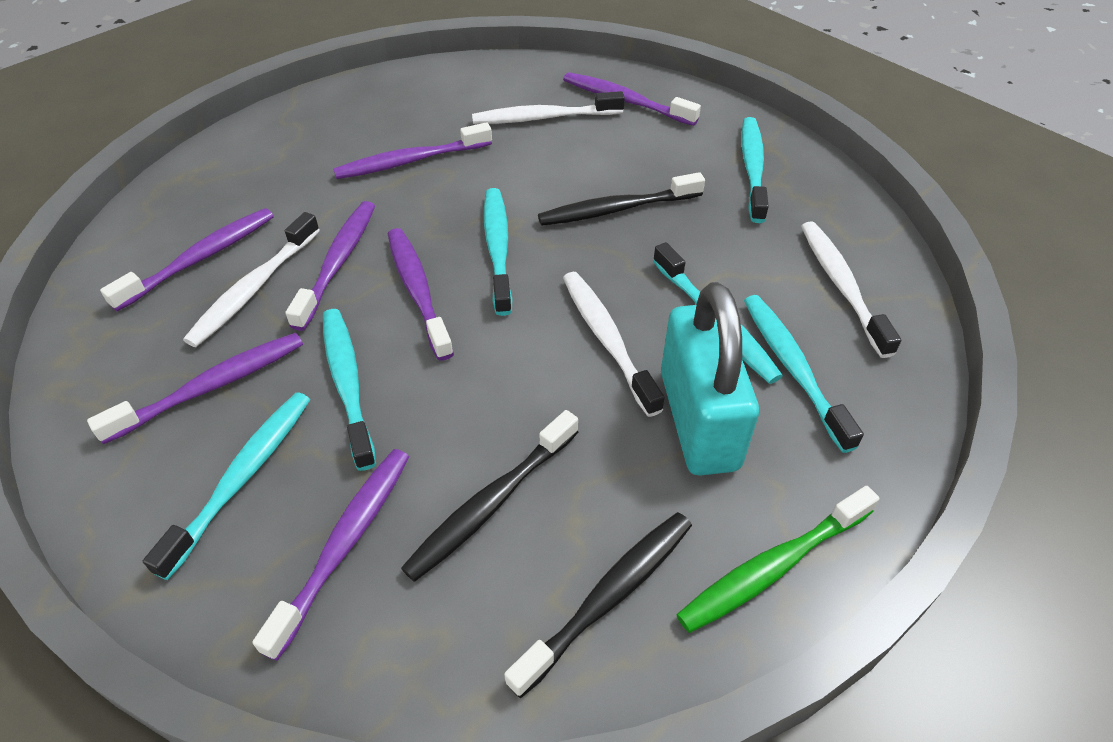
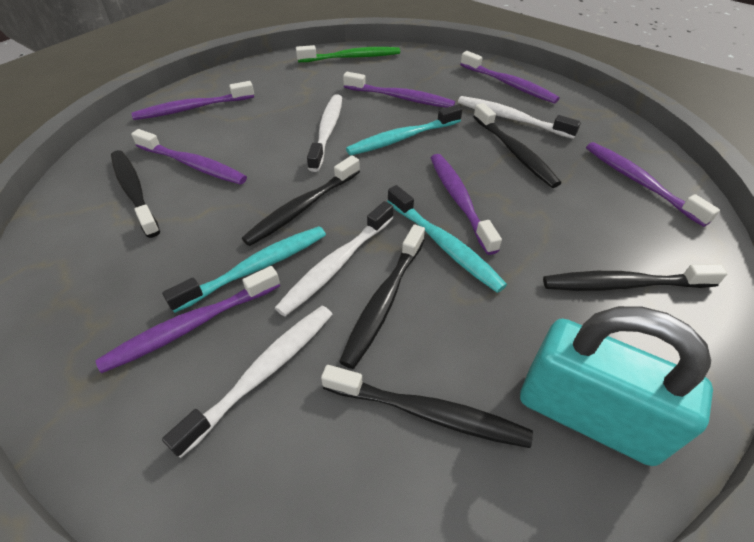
black toothbrush: [401,410,578,582] [504,512,692,698] [538,172,705,226] = 3 -> [111,150,160,238] [242,155,360,246] [321,365,533,448] [339,225,425,369] [473,103,561,188] [543,264,727,291] = 6
turquoise toothbrush: [143,392,310,580] [323,309,376,471] [484,188,512,316] [653,242,783,384] [741,117,769,223] [744,295,864,453] = 6 -> [162,226,326,313] [346,105,462,156] [387,185,507,293] = 3

